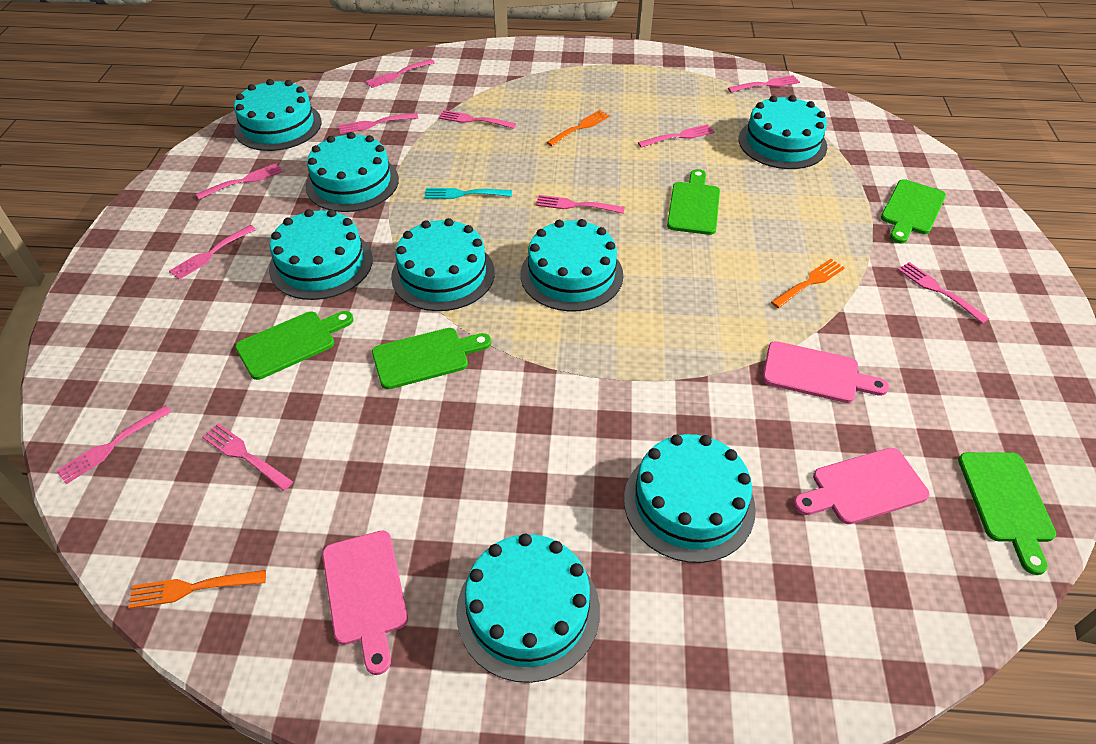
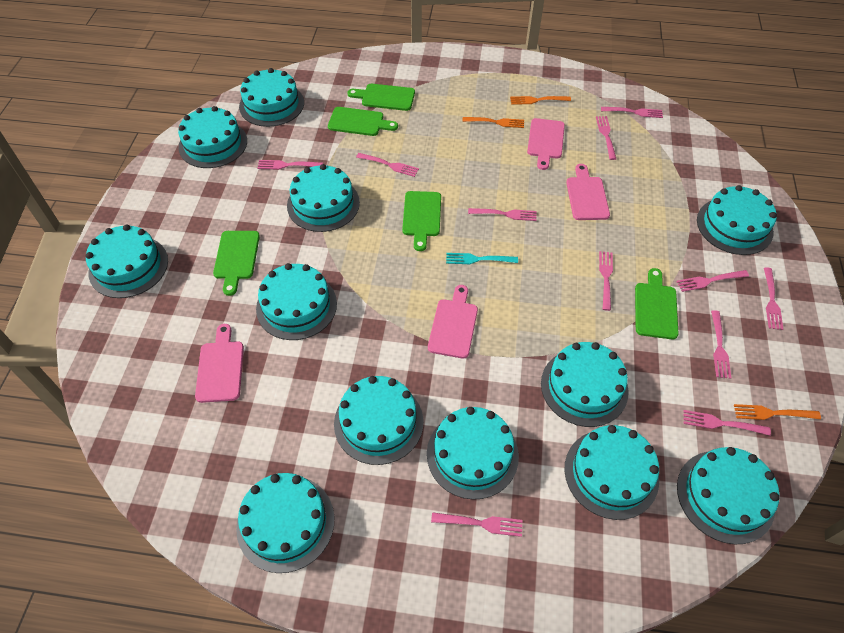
pink cutting board: [322,531,408,675] [763,341,889,403] [793,448,930,524] = 3 -> [195,324,244,403] [428,285,478,359] [527,118,565,170] [566,164,610,220] = 4
turquoise cake: [234,79,321,151] [269,209,373,300] [305,132,399,212] [391,218,495,311] [456,534,600,683] [521,219,623,311] [624,434,756,563] [739,95,827,169] = 8 -> [86,224,168,298] [178,106,247,168] [236,473,334,573] [239,68,304,127] [256,263,337,340] [287,164,360,232] [334,376,423,465] [427,407,519,500] [541,342,629,427] [564,425,659,520] [677,447,780,544] [697,185,777,255] = 12

